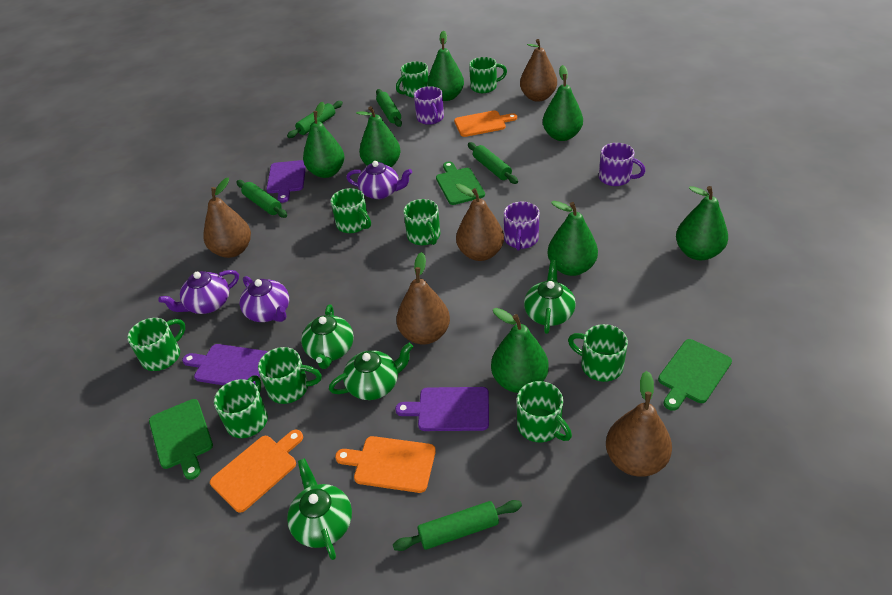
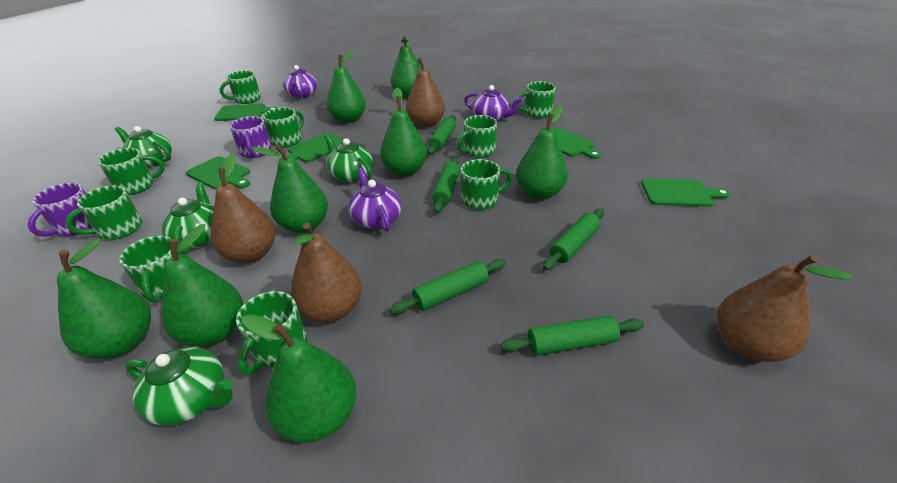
brown pear: [203,178,251,258] [396,252,450,345] [456,184,504,261] [520,39,557,102] [606,371,672,477] = 5 -> [211,154,276,263] [290,223,362,323] [403,58,445,128] [717,254,852,362] = 4
green cutting board: [149,399,213,480] [436,162,485,205] [658,339,732,411] = 3 -> [186,156,250,189] [214,103,277,121] [279,133,343,162] [535,127,601,159] [641,178,731,207] = 5
green pear: [303,102,345,178] [356,106,401,167] [427,30,464,101] [491,308,549,393] [543,65,583,141] [548,201,598,276] [676,186,728,260] = 7 -> [57,238,151,359] [162,224,243,347] [242,314,356,443] [251,144,328,233] [327,50,366,123] [380,88,427,176] [391,35,421,98] [516,105,568,200] = 8
orange cutting board: [210,430,303,513] [335,436,436,493] [454,110,517,137] = 3 -> none = 0
purple cutting board: [182,344,267,385] [267,160,306,203] [395,387,489,431] = 3 -> none = 0
purple mug: [414,86,444,125] [504,202,539,251] [599,143,645,186] = 3 -> [27,183,92,237] [230,116,272,158] = 2

